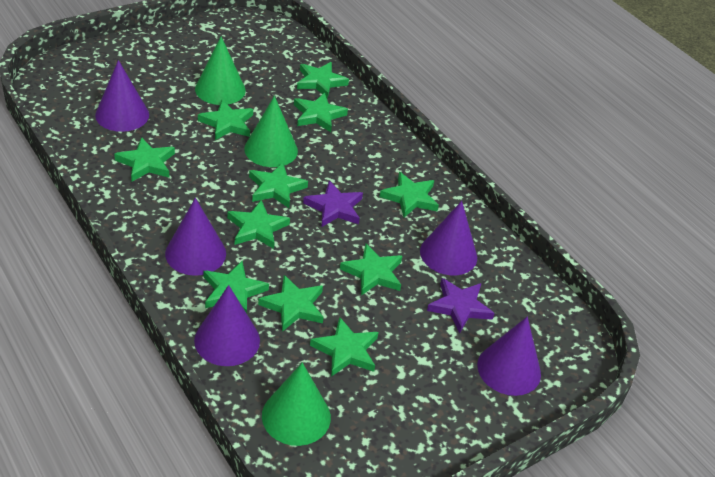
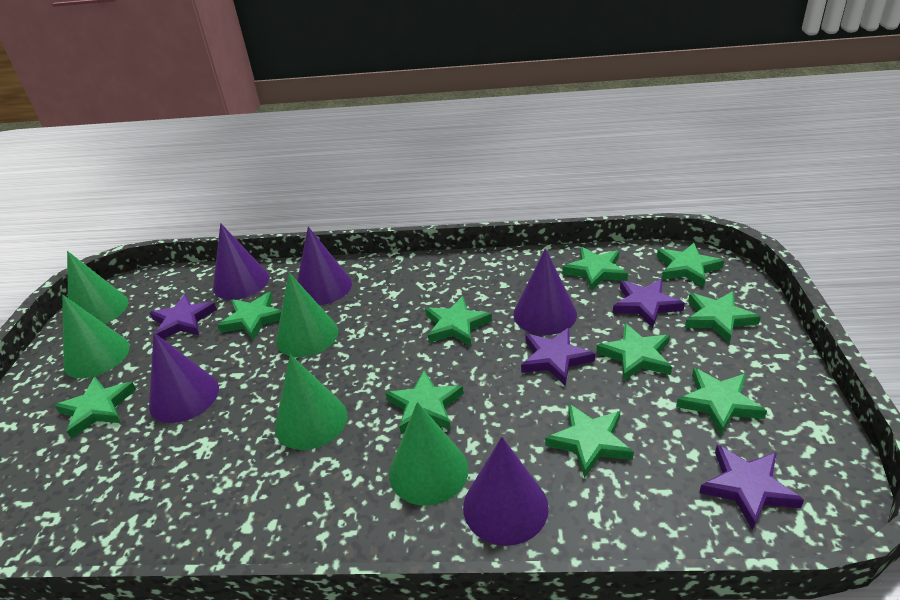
green cone: [195,37,246,105] [244,96,298,167] [262,362,331,446] = 3 -> [62,295,130,378] [67,251,128,324] [275,354,347,450] [276,273,338,357] [389,402,469,506] = 5
green star: [114,137,175,182] [198,100,253,140] [204,261,269,313] [227,200,290,249] [249,163,308,208] [258,275,324,332] [294,93,348,132] [297,62,349,99] [310,317,378,377] [340,243,402,296] [379,172,439,218] = 11 -> [54,377,136,439] [217,292,282,341] [386,371,464,434] [425,296,492,346] [545,404,634,478] [562,247,628,291] [596,323,672,381] [657,243,724,287] [676,368,767,435] [685,291,761,344] = 10
purple star: [303,181,363,227] [427,278,495,333] = 2 -> [150,294,217,339] [521,328,595,386] [613,279,685,328] [699,445,804,531] = 4

